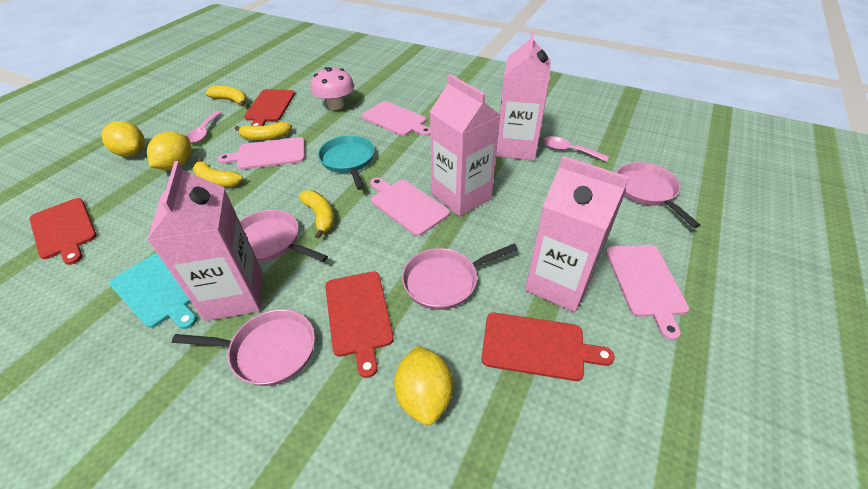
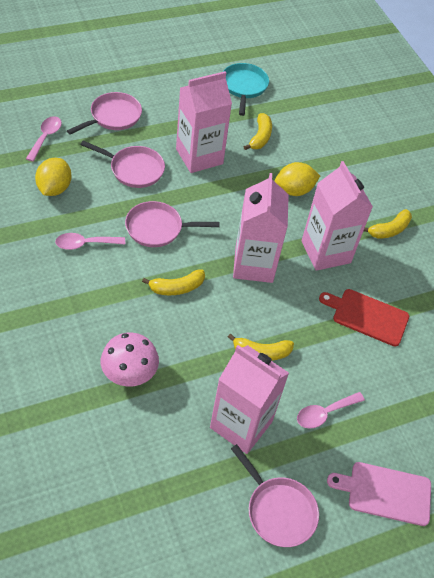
pink cutting board: [218,137,305,170] [362,101,431,136] [370,177,450,236] [606,245,689,340] = 4 -> [327,462,431,526] = 1
pink spoon: [186,111,222,143] [543,136,609,162] = 2 -> [26,116,62,162] [55,233,125,250] [297,392,365,429] = 3
red cutting board: [30,198,97,265] [244,89,295,126] [325,271,394,378] [481,313,615,381] = 4 -> [319,289,409,347] = 1
turquoise cutting board: [109,253,197,329] = 1 -> none = 0
yellow lemon: [102,121,145,157] [147,132,191,170] [394,345,453,425] = 3 -> [35,158,71,196] [275,162,320,196] = 2

